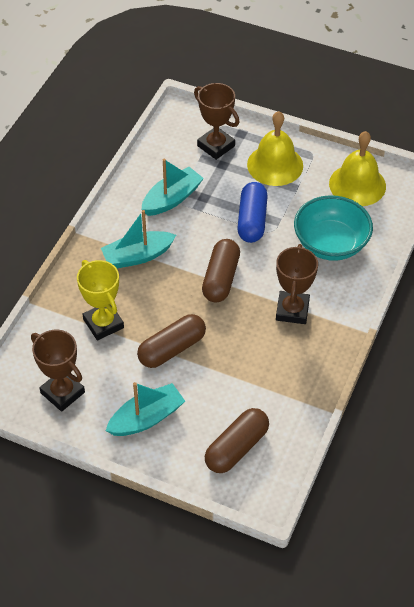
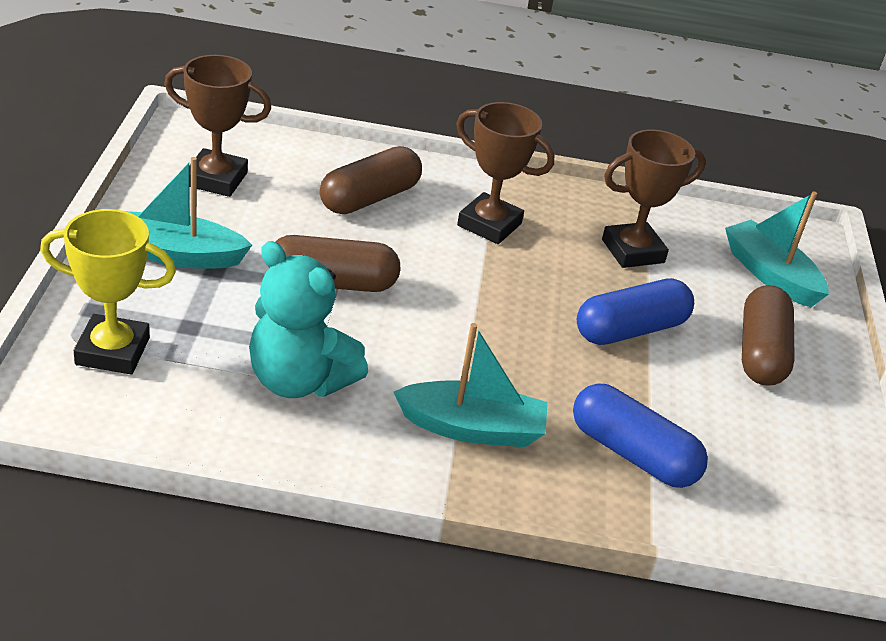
blue capsule: [237,182,268,243] = 1 -> [573,384,708,488] [577,278,694,345] = 2
turquoise bowl: [294,195,373,261] = 1 -> none = 0
turquoise teddy bear: none = 0 -> [249,241,368,398] = 1
yellow bell: [247,111,303,186] [329,131,386,206] = 2 -> none = 0

